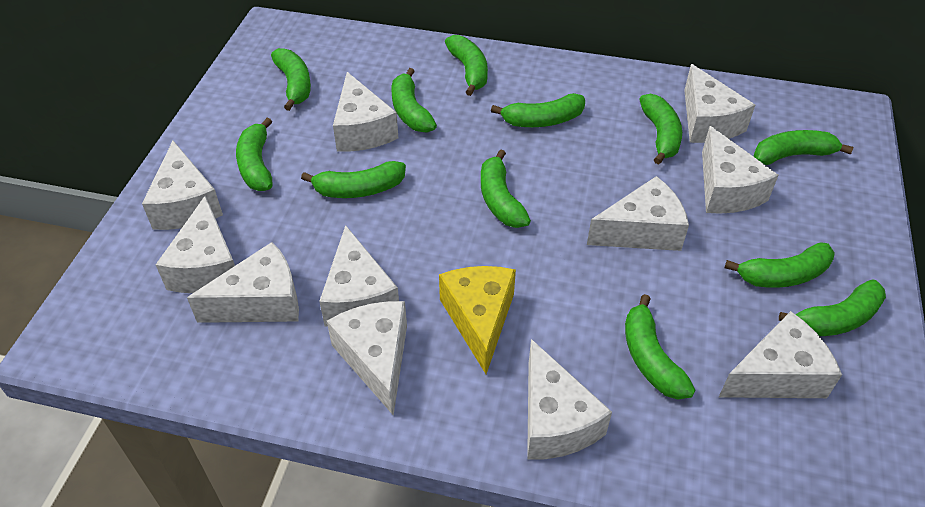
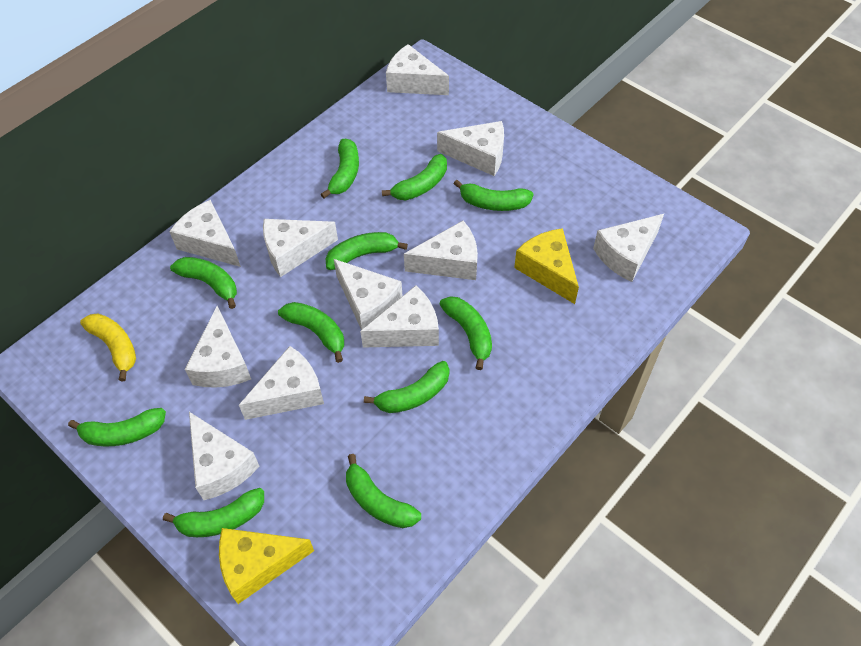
green banana: [236,118,273,191] [271,48,311,111] [301,161,406,198] [392,68,437,133] [445,35,488,96] [481,149,531,228] [491,93,585,127] [625,294,695,400] [639,94,682,165] [725,243,835,288] [754,130,854,165] [779,279,886,336] = 12 -> [68,408,166,447] [163,488,264,537] [170,257,237,309] [278,302,344,363] [321,139,359,199] [326,232,408,270] [346,454,421,528] [364,361,450,413] [382,154,447,200] [440,296,492,370] [454,180,534,211] = 11
yellow banana: none = 0 -> [80,313,136,382] = 1
yellow cheese: [439,266,516,374] = 1 -> [219,528,314,604] [514,228,579,304] = 2

